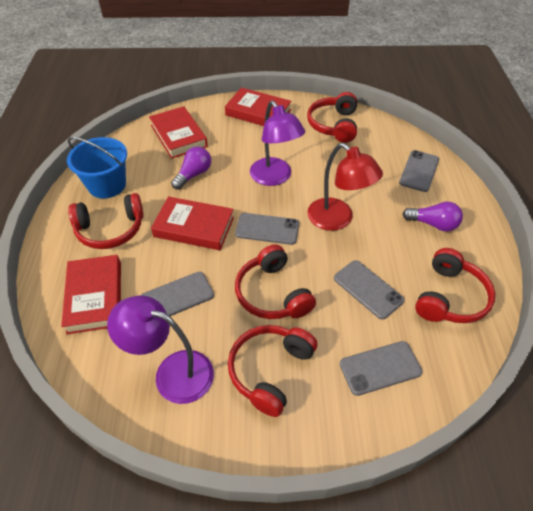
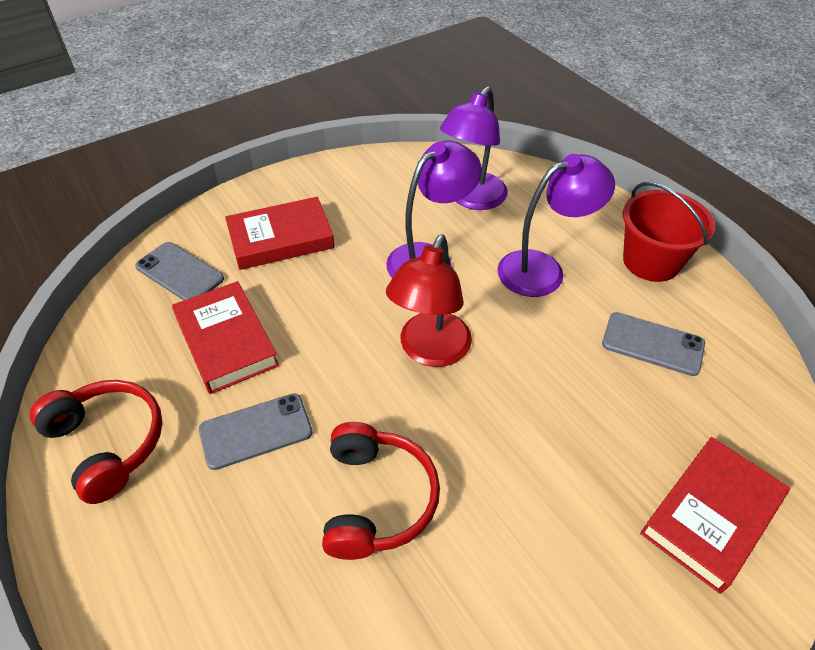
blue bucket: [67,137,127,198] = 1 -> none = 0
grey phone: [140,272,214,316] [235,213,299,245] [334,260,404,320] [340,341,422,396] [399,150,439,192] = 5 -> [135,242,224,300] [199,393,312,470] [602,312,705,376] = 3
purple lamp: [107,296,214,404] [250,100,305,186] = 2 -> [386,141,482,278] [440,86,508,210] [497,154,615,297] = 3
purple light bulb: [171,146,211,190] [402,202,463,231] = 2 -> none = 0
red book: [61,255,121,334] [149,106,208,159] [151,196,234,250] [225,88,292,126] = 4 -> [172,281,279,394] [225,197,335,270] [640,437,790,594] = 3
red bucket: none = 0 -> [623,182,715,282] = 1
red headphones: [68,193,144,249] [228,325,317,417] [235,244,316,319] [307,92,357,143] [415,248,495,323] = 5 -> [30,380,163,504] [322,422,440,560] = 2

